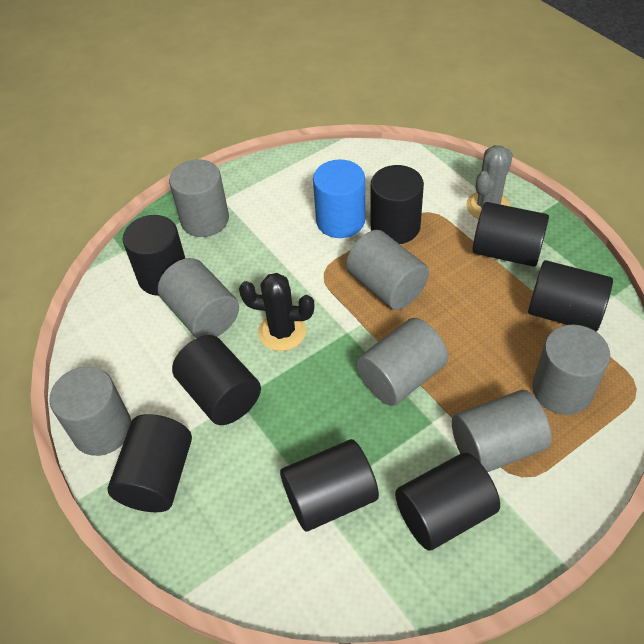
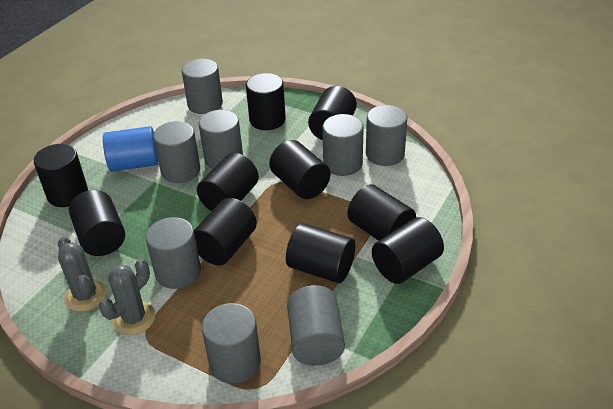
black cactus: [239,273,314,351] = 1 -> none = 0
black cylinder: [107,414,192,512] [123,215,186,296] [172,335,261,425] [280,439,379,531] [370,165,424,244] [395,453,500,551] [473,202,549,267] [528,260,613,332] = 8 -> [34,144,88,207] [69,190,125,256] [194,198,257,265] [197,153,259,211] [246,73,286,130] [269,140,330,199] [286,223,355,283] [308,86,357,140] [347,184,416,241] [372,217,444,284] = 10
grey cactus: [466,145,513,219] = 1 -> [58,237,107,312] [99,258,156,335] = 2
grey cylinder: [49,366,131,456] [158,258,239,338] [169,159,229,237] [346,230,429,310] [357,318,448,406] [452,390,552,472] [532,325,610,415] = 7 -> [146,217,201,289] [153,121,200,183] [182,59,223,114] [199,110,243,169] [202,303,261,384] [287,285,345,366] [322,114,364,176] [366,105,407,166] = 8

